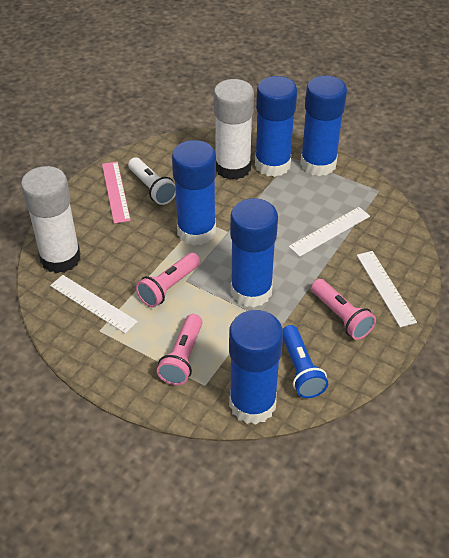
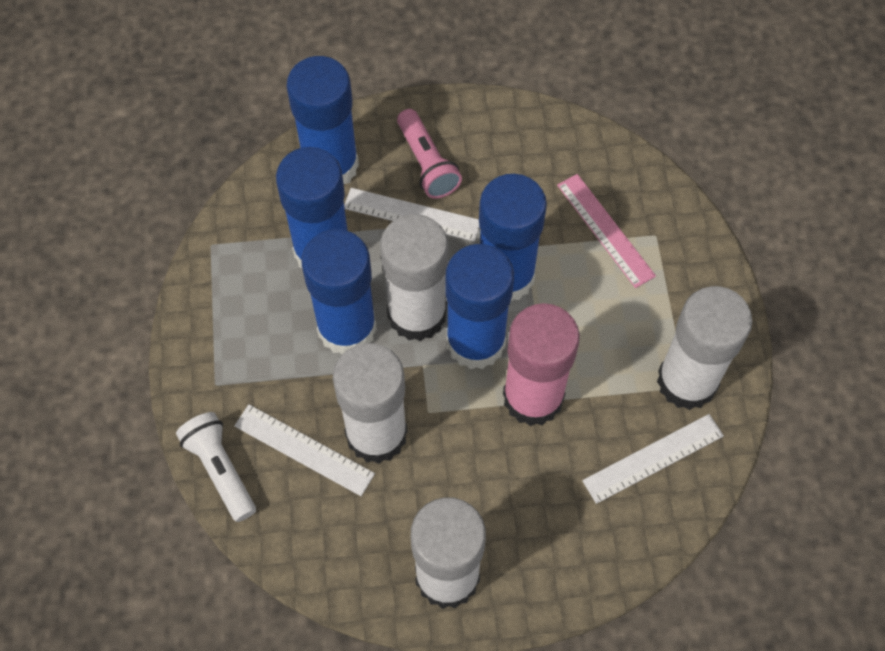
blue flashlight: [283,325,328,398] = 1 -> none = 0
pink flashlight: [136,253,200,307] [157,314,203,385] [311,279,376,340] = 3 -> [397,109,462,199] = 1
pink glue stick: none = 0 -> [503,303,580,426] = 1
white glue stick: [21,166,81,273] [214,79,254,180] = 2 -> [333,343,408,464] [380,214,448,341] [411,497,486,609] [657,286,752,410] = 4

